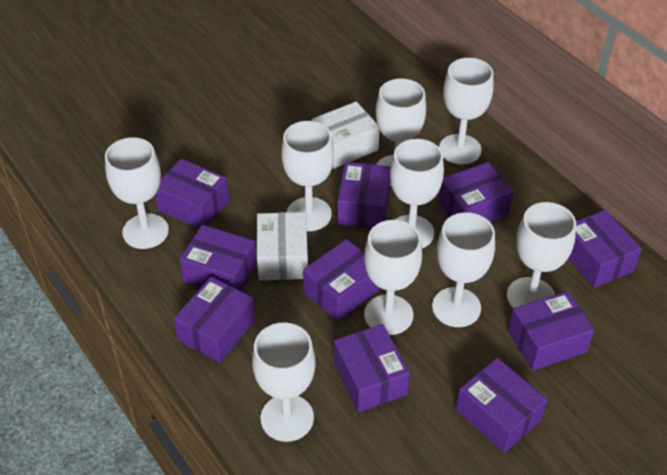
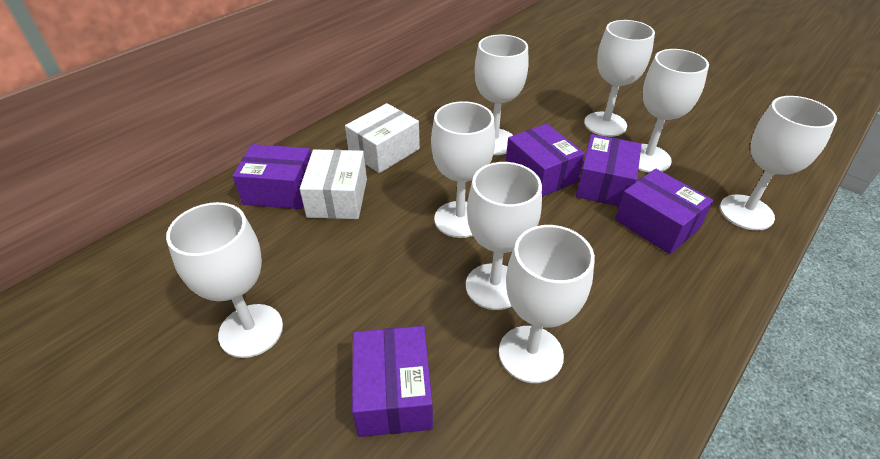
purple box: [155,159,229,229] [174,277,255,363] [180,225,257,291] [303,239,380,322] [334,324,410,412] [337,162,391,228] [438,162,513,222] [456,358,547,453] [508,291,595,371] [568,210,642,288] = 10 -> [232,144,311,209] [352,326,433,437] [505,124,585,197] [576,134,642,206] [615,169,714,254] = 5
white goblet: [105,137,169,249] [252,323,316,442] [281,121,334,231] [364,220,422,335] [376,78,426,186] [390,139,444,248] [432,212,495,327] [439,58,494,165] [507,202,576,308] = 9 -> [166,202,283,358] [431,101,495,238] [466,162,542,310] [474,35,529,155] [499,225,595,383] [584,20,655,137] [638,49,709,173] [720,96,837,231] = 8

